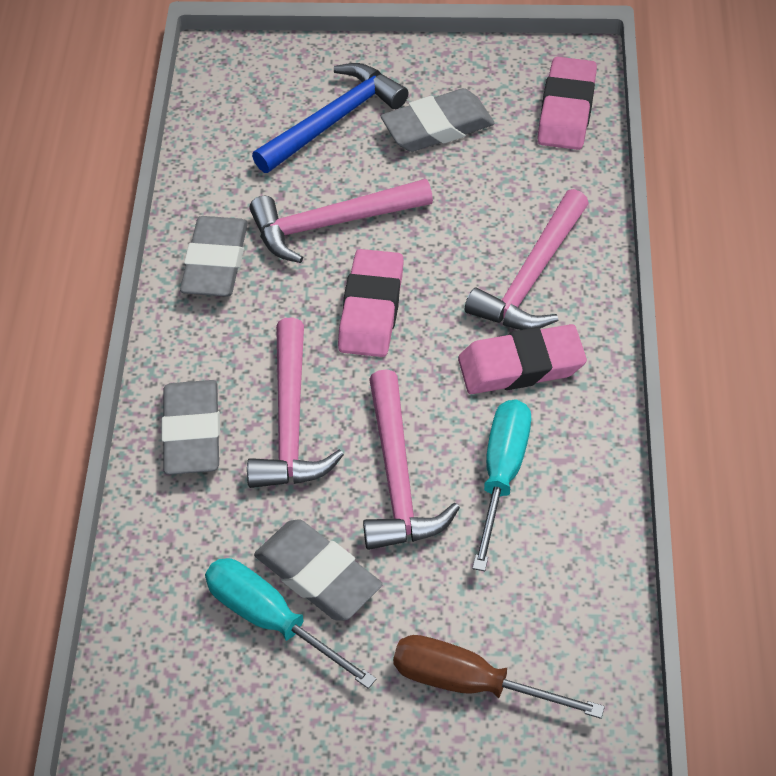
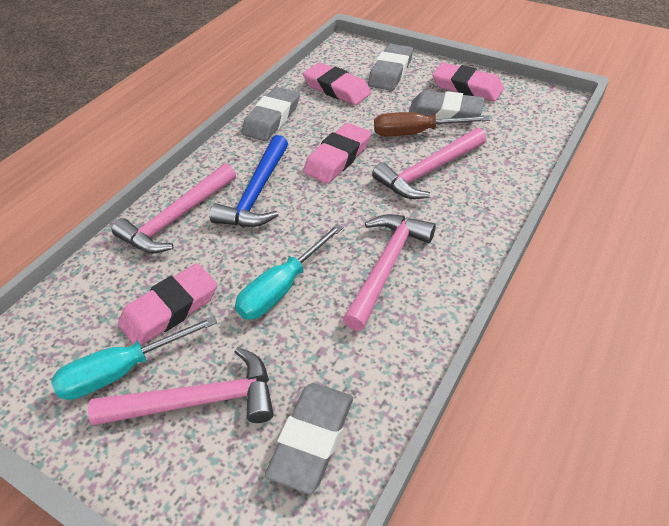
pink eraser: [338,249,404,357] [458,324,587,394] [537,57,597,150] = 3 -> [118,263,217,346] [303,62,371,105] [303,123,371,184] [432,62,504,102] = 4

